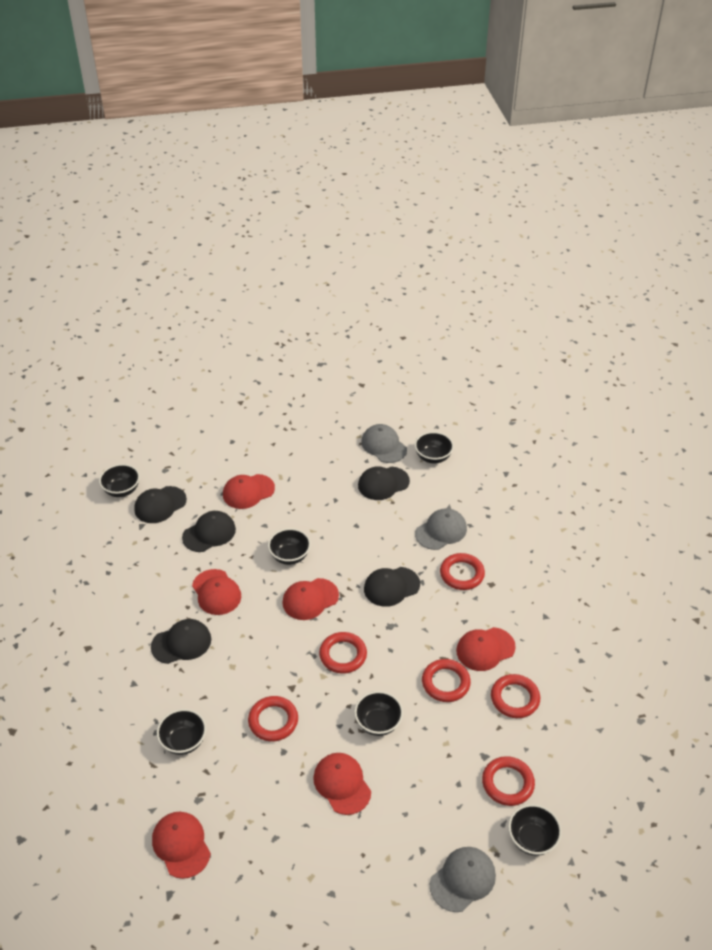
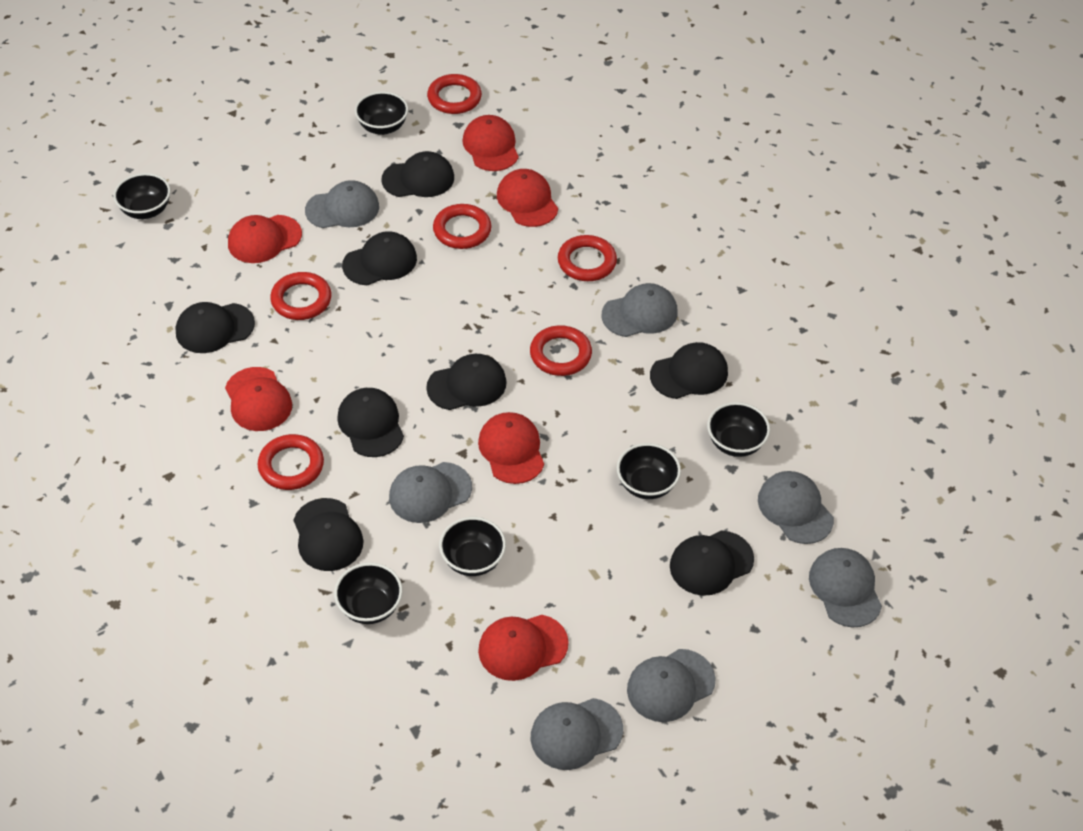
black cap: [134,486,187,523] [151,619,211,664] [182,511,236,552] [358,466,410,500] [364,567,420,607] = 5 -> [176,302,255,353] [294,498,363,571] [337,388,404,457] [342,231,417,286] [382,151,454,197] [426,354,507,410] [650,342,728,399] [670,531,754,596] = 8
grey cap: [361,424,407,463] [415,508,467,550] [430,847,496,912] = 3 -> [305,180,379,228] [389,462,472,523] [531,698,623,770] [601,283,678,337] [627,649,716,722] [758,471,834,544] [809,548,882,628] = 7

